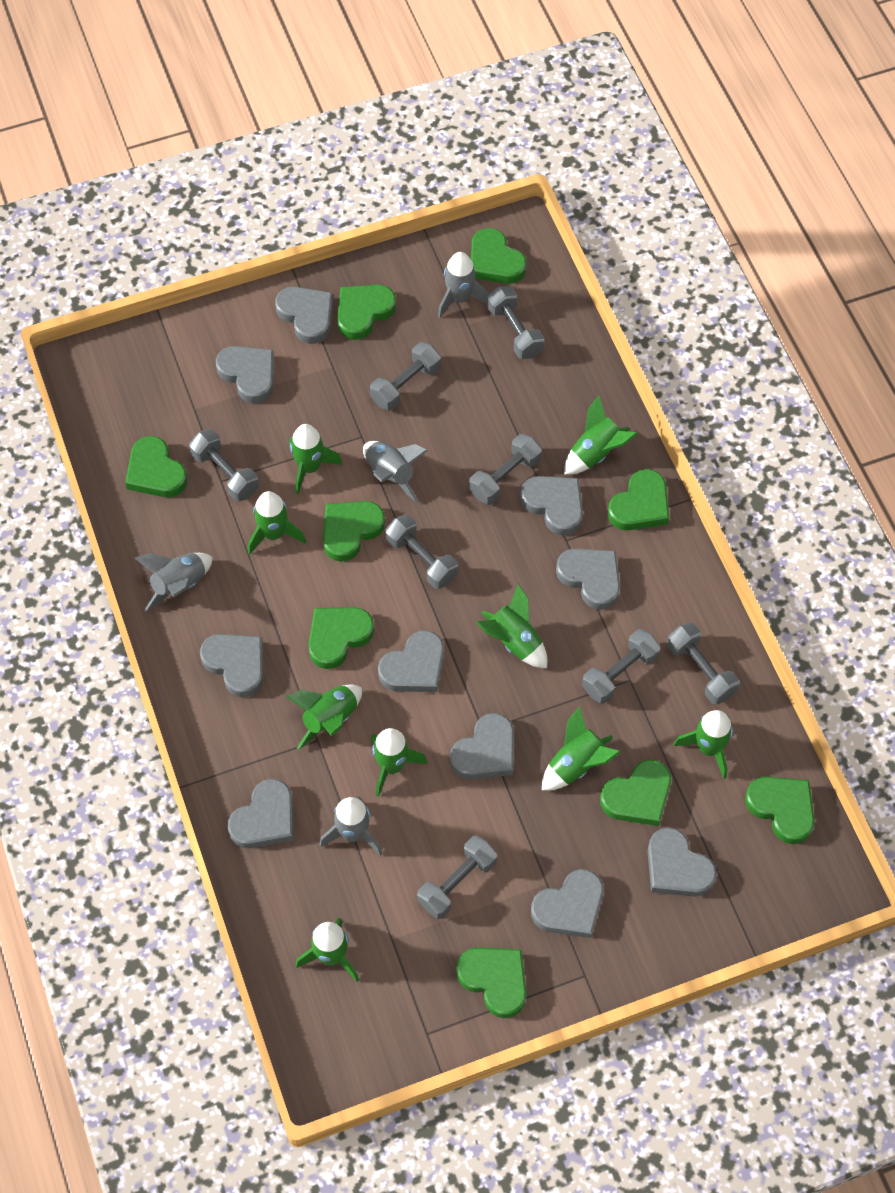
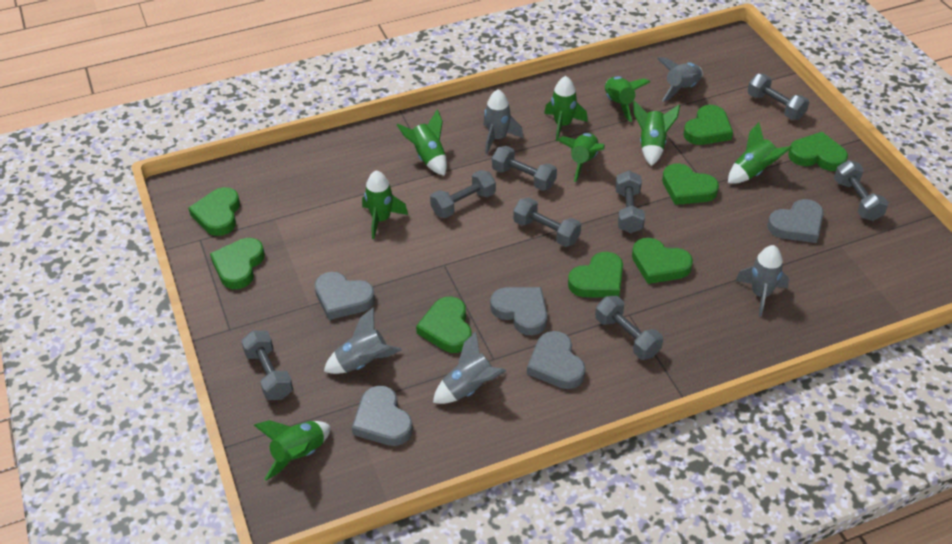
green heart: [125,436,188,497] [308,607,374,669] [323,501,385,562] [337,285,396,340] [456,947,526,1018] [471,228,526,284] [600,760,671,826] [608,469,669,530] [745,777,814,844] = 9 -> [188,187,240,236] [210,238,265,289] [416,297,472,353] [568,252,623,298] [632,238,693,284] [662,163,719,205] [684,105,733,145] [788,132,848,171] = 8
green rocket: [248,491,306,555] [286,685,362,750] [289,424,342,494] [296,918,359,982] [371,728,427,797] [476,584,547,668] [542,706,621,790] [564,396,638,474] [674,710,733,779] = 9 -> [254,420,331,480] [362,170,408,239] [397,109,447,176] [544,76,588,141] [557,133,605,182] [605,76,650,122] [633,101,680,166] [728,122,792,184] = 8
grey heart: [200,634,264,697] [216,346,274,403] [227,779,293,848] [275,287,333,344] [378,630,444,692] [450,713,514,779] [520,476,583,535] [531,869,603,938] [556,548,620,610] [647,827,717,897] = 10 -> [315,272,375,320] [352,386,413,446] [490,287,547,335] [527,331,585,389] [768,199,824,243] = 5
grey rocket: [135,553,213,612] [319,796,382,856] [363,441,428,503] [438,252,489,318] = 4 -> [324,307,402,374] [433,332,506,404] [483,89,524,154] [657,57,703,102] [735,245,789,317] = 5

